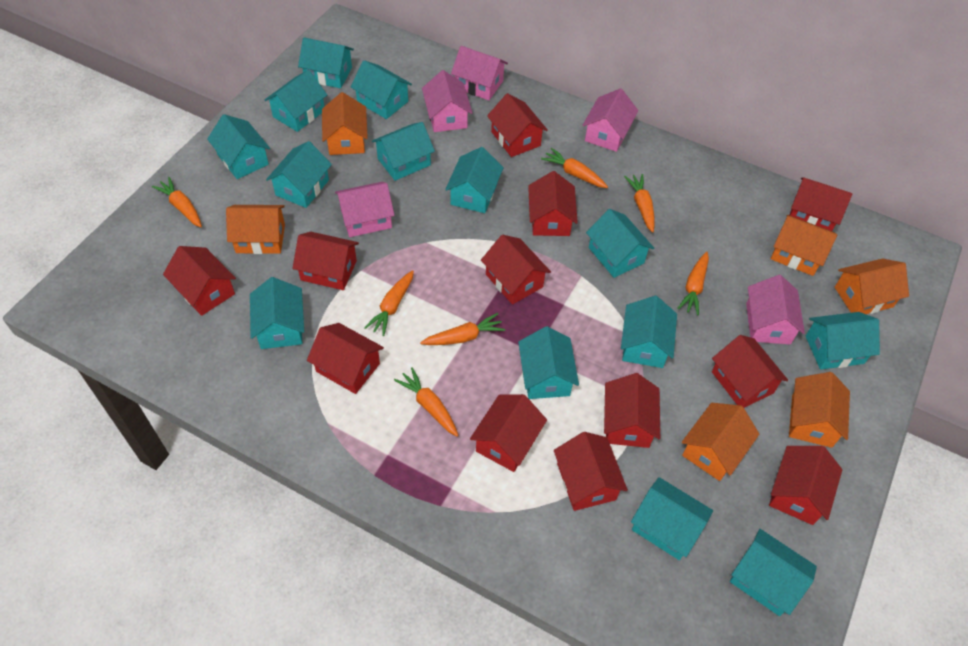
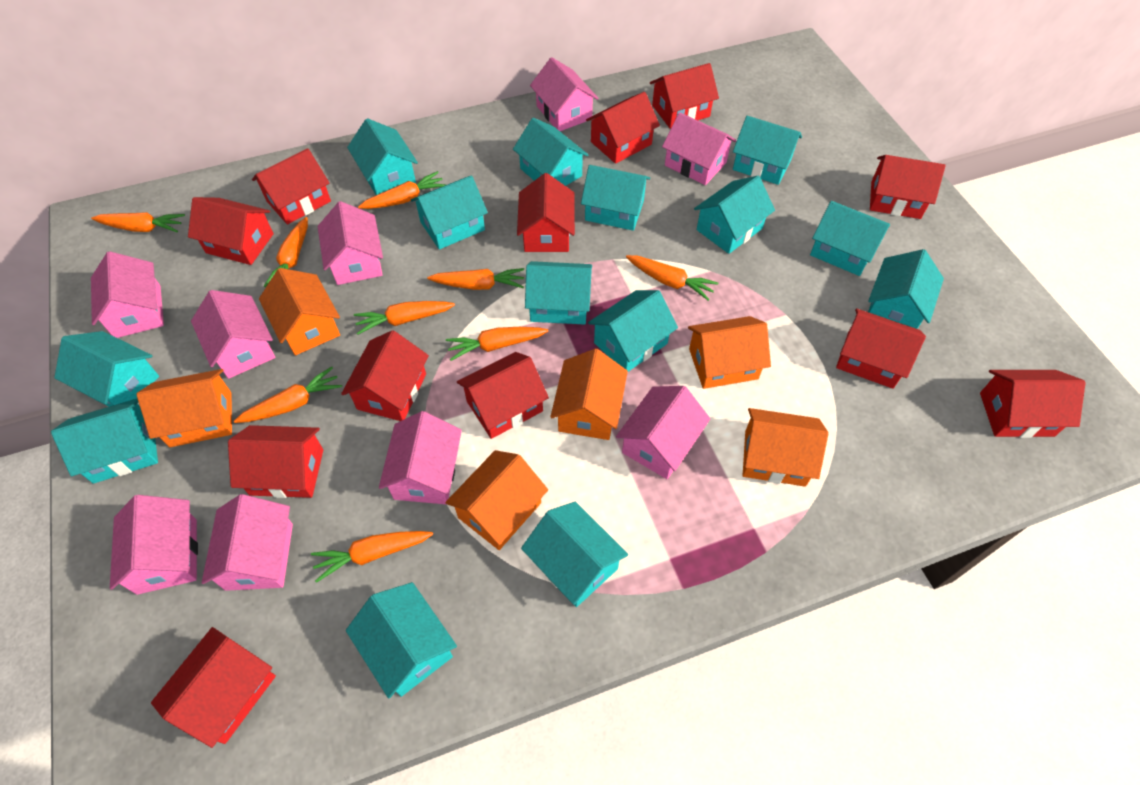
orange carrot: [152,177,202,228] [364,270,414,336] [394,367,459,437] [420,313,505,345] [541,148,608,188] [624,174,655,233] [677,252,709,316] = 7 -> [91,212,185,232] [234,367,342,423] [264,217,308,287] [311,531,433,583] [354,301,455,335] [358,171,446,209] [427,268,524,290] [446,327,548,361] [626,255,718,301] = 9
pink house: [335,182,395,237] [422,70,472,132] [451,46,508,100] [582,89,638,152] [746,275,805,345] = 5 -> [91,251,164,338] [110,495,198,595] [191,290,276,379] [202,494,293,591] [318,201,383,285] [379,411,462,504] [530,57,599,131] [616,386,710,479] [662,112,736,185] = 9

